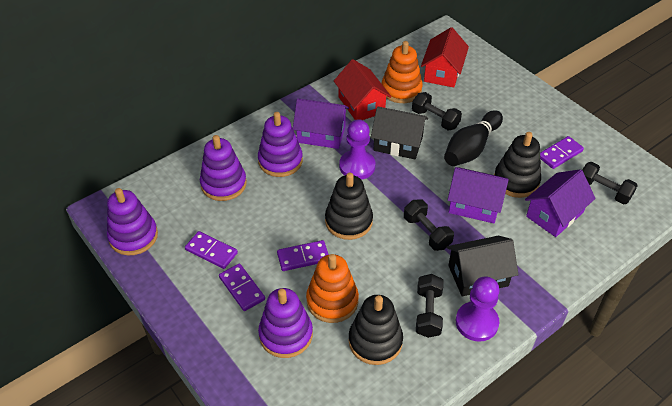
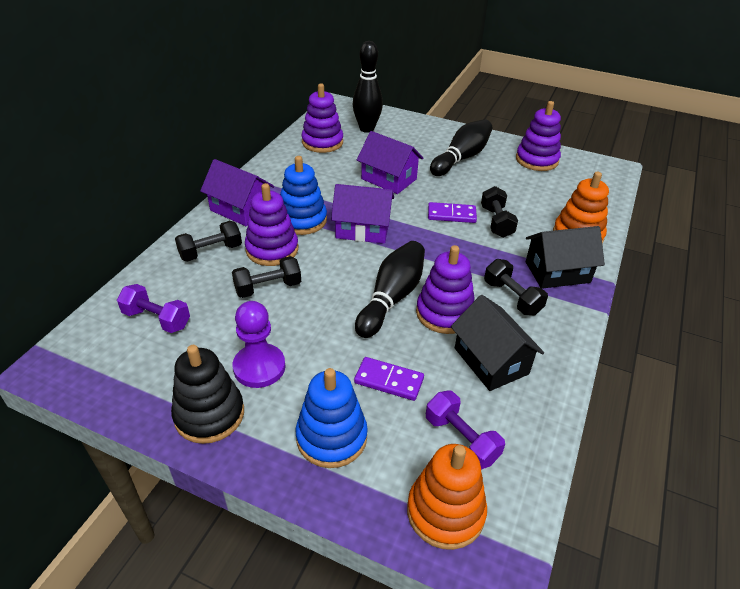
black bowling pin: [444,110,503,166] = 1 -> [353,41,383,133] [355,241,425,338] [430,119,492,176] = 3
black stacking toy: [325,173,373,240] [348,295,403,365] [494,132,541,198] = 3 -> [171,345,244,444] = 1
blue stacking toy: none = 0 -> [280,156,327,235] [296,368,368,468] = 2
purple domino: [185,231,238,269] [219,263,265,311] [277,240,329,271] [540,136,584,169] = 4 -> [354,357,424,401] [428,202,477,223] = 2
purple dumbbell: none = 0 -> [117,284,190,333] [426,391,505,470] = 2
purple pawn: [339,119,375,180] [456,276,499,342] = 2 -> [232,301,285,388] = 1
red house: [334,59,391,120] [421,27,469,87] = 2 -> none = 0

